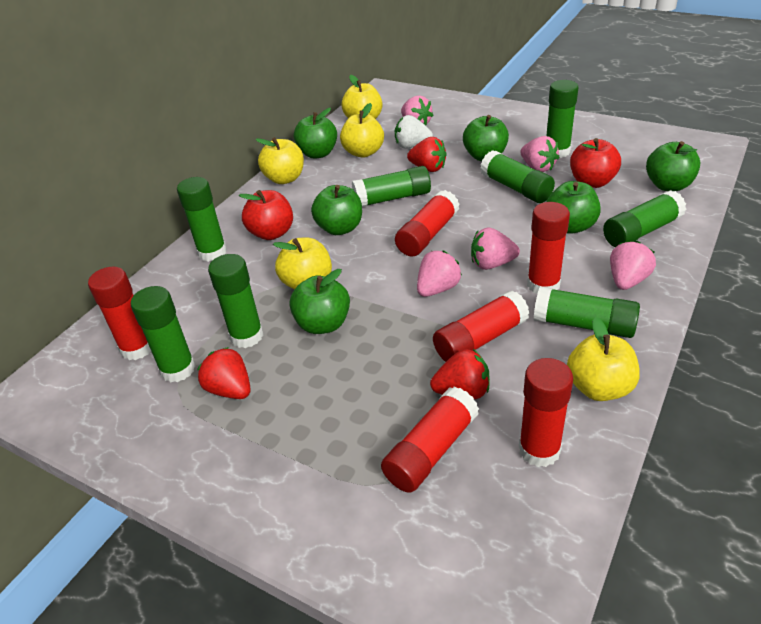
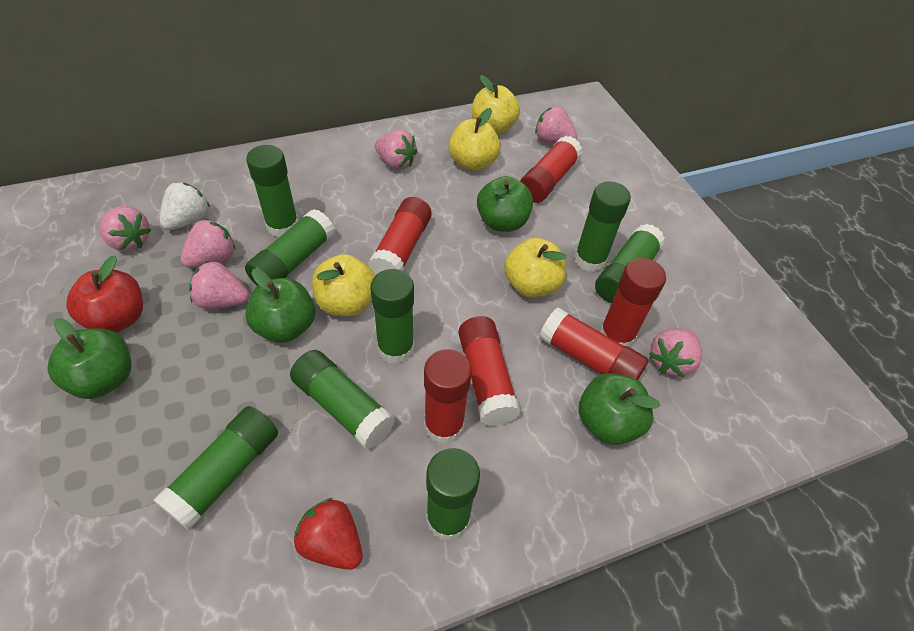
green apple: [289,269,350,334] [294,108,337,159] [311,185,362,235] [463,115,509,161] [547,181,600,234] [646,141,700,191] = 6 -> [47,318,131,399] [245,269,315,343] [477,176,533,232] [579,373,660,445] = 4
pink strawberry: [401,95,433,126] [417,251,462,297] [471,227,520,270] [520,136,559,172] [610,241,656,290] = 5 -> [99,206,151,251] [181,219,235,268] [189,261,249,309] [375,130,418,170] [535,106,577,144] [649,328,702,377] = 6
red apple: [239,190,293,240] [570,138,621,188] = 2 -> [66,256,143,333] = 1
red strawberry: [197,347,251,399] [407,137,447,172] [430,349,490,399] = 3 -> [294,498,362,570] = 1
yellow apple: [256,137,304,184] [273,238,332,290] [340,103,384,158] [342,75,382,119] [567,317,640,401] = 5 -> [312,254,375,316] [449,108,501,171] [472,75,520,135] [504,238,566,298] = 4

